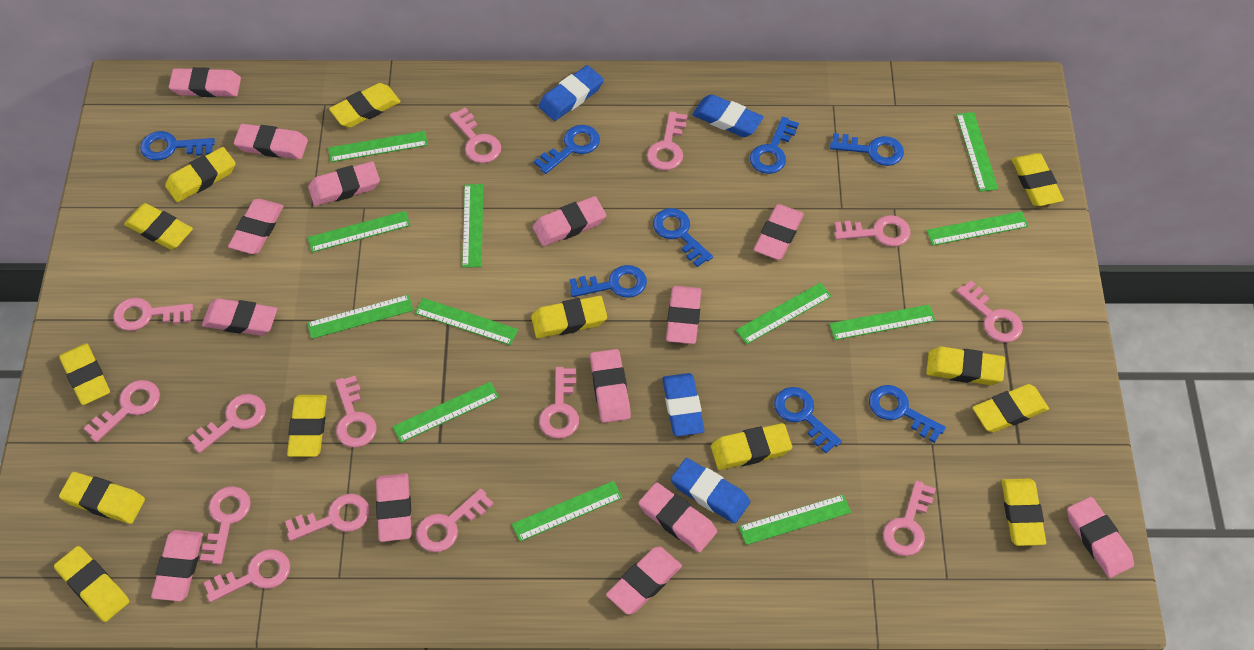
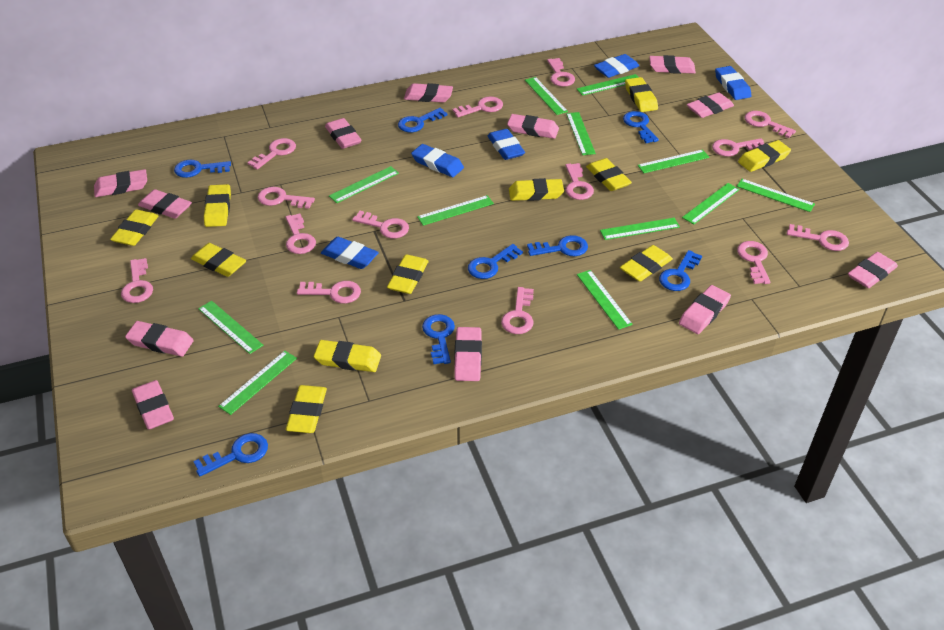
blue eraser: [538,65,604,121] [662,373,704,436] [671,458,750,524] [692,94,763,137] = 4 -> [321,237,379,269] [411,144,464,177] [487,129,525,160] [594,54,639,78] [715,66,751,100] = 5
pink eraser: [151,530,203,601] [169,67,241,97] [202,298,277,336] [228,199,284,254] [234,124,308,159] [308,161,380,206] [376,473,412,542] [533,196,606,246] [590,349,631,423] [606,547,682,615] [639,482,717,553] [666,286,701,344] [754,204,804,260] [1067,497,1134,578] = 14 -> [94,169,147,197] [125,321,194,357] [132,380,174,430] [138,189,192,219] [325,118,362,149] [404,83,453,102] [454,327,482,381] [507,114,559,139] [649,55,696,74] [679,285,731,334] [687,92,734,118] [848,252,898,288] = 12
yellow eraser: [54,546,129,622] [59,343,110,405] [59,472,145,524] [124,203,193,250] [165,147,236,202] [287,395,327,457] [329,83,401,128] [531,296,607,338] [711,423,792,470] [926,346,1005,385] [973,384,1049,433] [1002,479,1046,546] [1012,153,1064,206] = 13 -> [110,210,159,246] [191,243,246,277] [204,184,231,227] [286,385,327,433] [314,340,381,372] [387,254,428,294] [509,178,564,201] [586,158,632,191] [620,245,673,282] [625,77,658,112] [738,140,791,172] = 11

